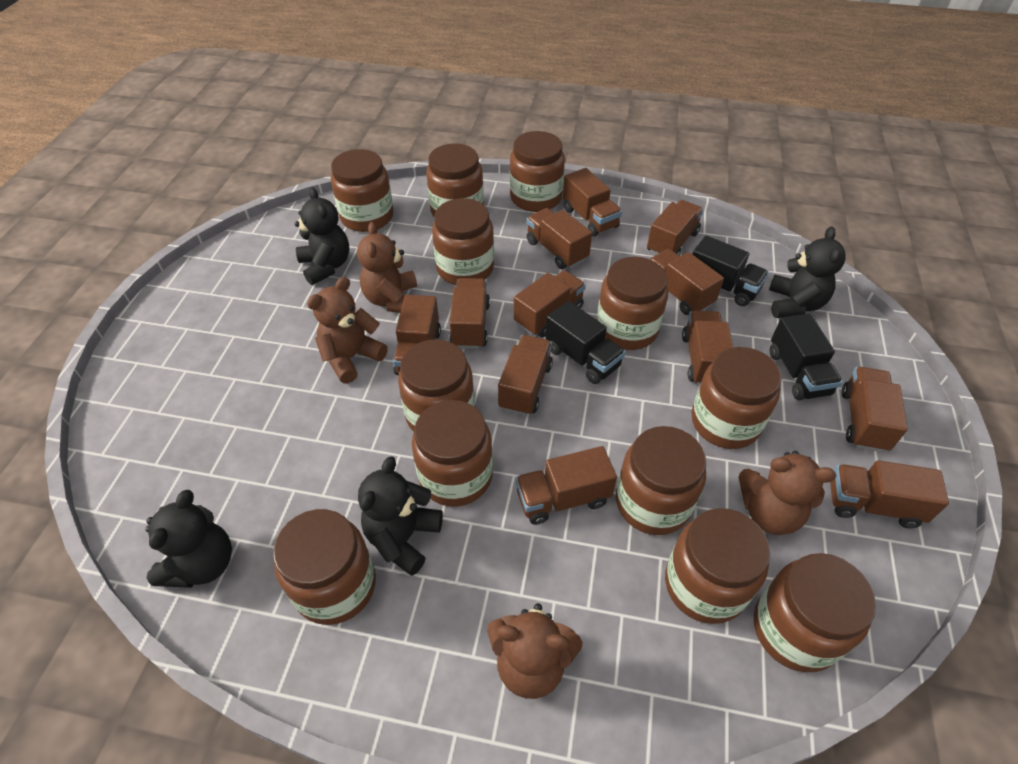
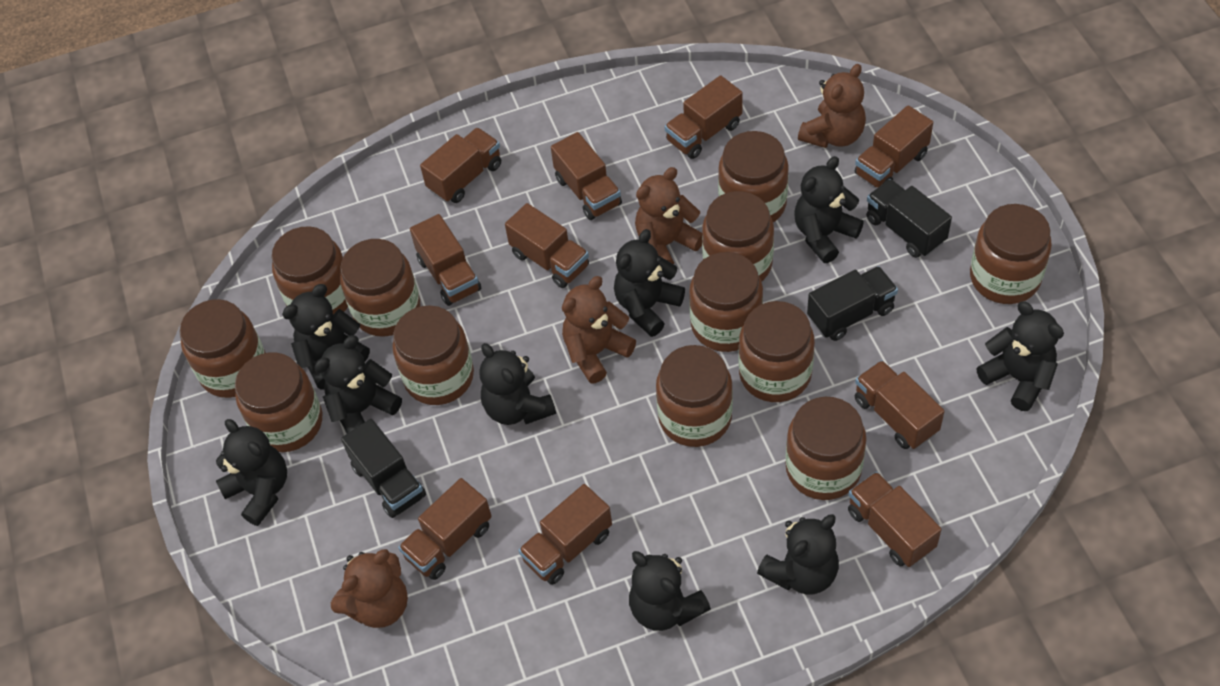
black teddy bear: [145,490,232,588] [294,187,349,285] [358,456,443,576] [769,227,846,318] = 4 -> [216,419,287,526] [282,284,370,390] [314,335,402,434] [479,343,556,425] [614,229,685,337] [629,551,711,631] [757,514,839,595] [794,156,864,263] [977,301,1064,411] = 9
brown truck: [393,295,441,375] [449,278,490,349] [498,335,553,416] [514,270,586,338] [516,446,617,525] [527,208,592,269] [563,168,622,236] [647,200,704,256] [650,249,724,315] [682,311,733,385] [830,460,949,528] [842,367,908,452] = 12 -> [398,478,492,580] [410,214,481,306] [420,127,501,203] [505,203,589,288] [518,484,612,585] [551,132,622,220] [665,75,743,159] [848,472,942,567] [855,105,933,188] [855,360,945,449] = 10

